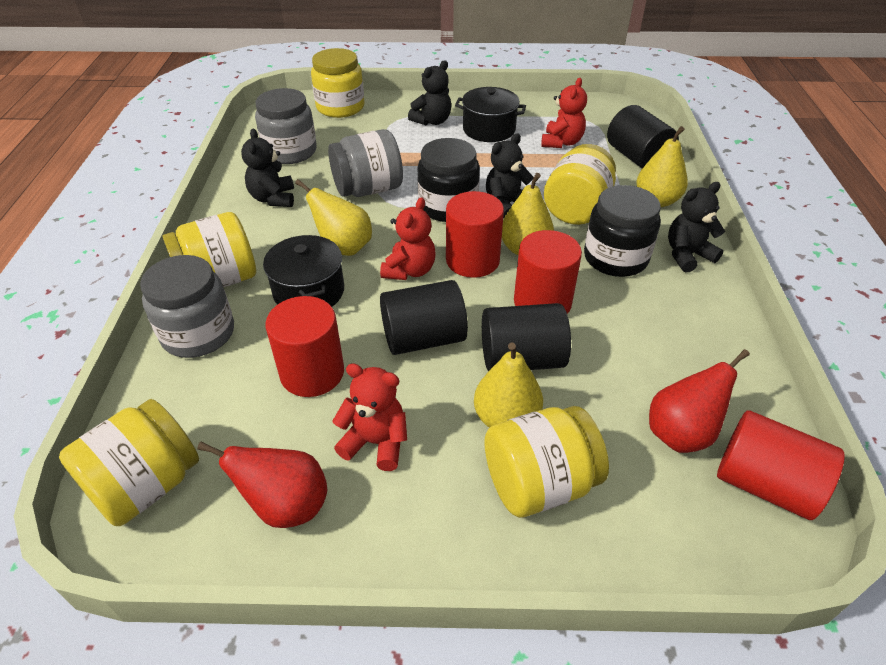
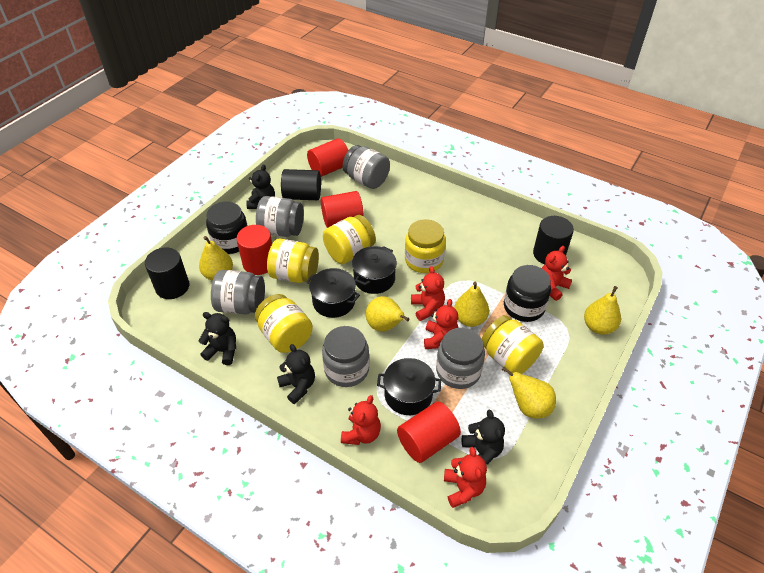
black pot: [263,235,344,307] [455,87,526,142] = 2 -> [306,268,360,318] [352,246,397,294] [377,358,441,415] = 3
grey jar: [140,255,234,358] [255,88,317,164] [328,129,403,197] = 3 -> [211,270,265,314] [256,196,304,237] [322,326,370,387] [343,145,390,189] [436,328,485,389] = 5
red pear: [197,442,327,528] [649,349,750,453] = 2 -> none = 0
red teddy bear: [332,363,407,471] [380,197,436,280] [541,78,587,148] = 3 -> [341,395,381,445] [411,266,445,321] [424,299,458,349] [444,447,487,508] [542,246,572,301] = 5
yellow pear: [295,179,372,256] [474,343,543,428] [502,173,554,255] [637,126,688,207] = 4 -> [199,236,233,281] [366,296,410,332] [454,282,489,327] [502,367,556,418] [584,286,621,335] = 5

